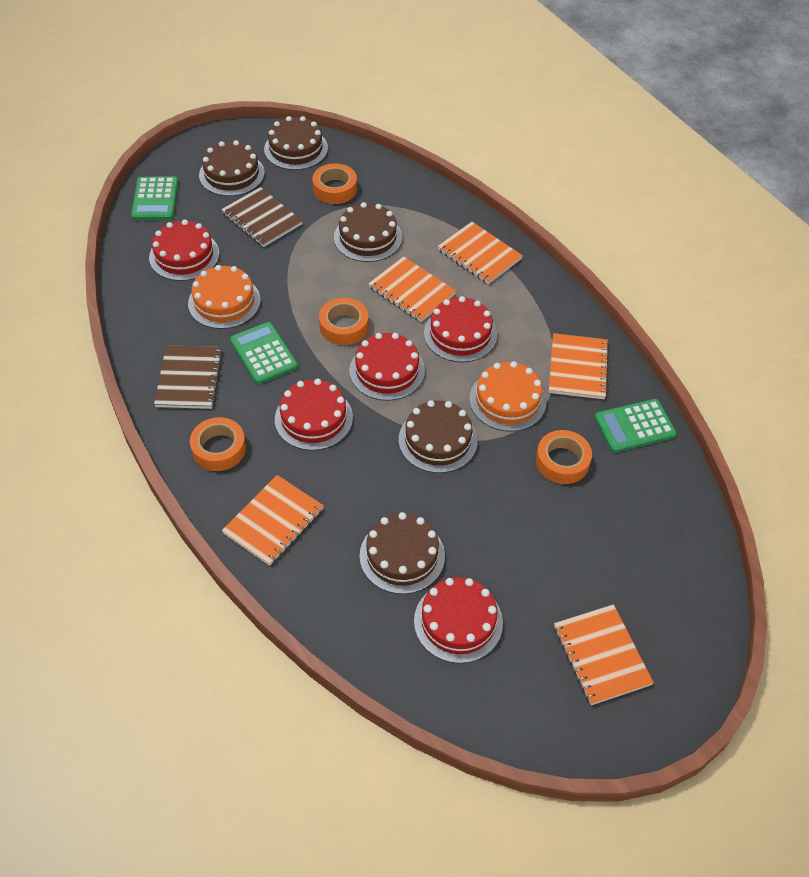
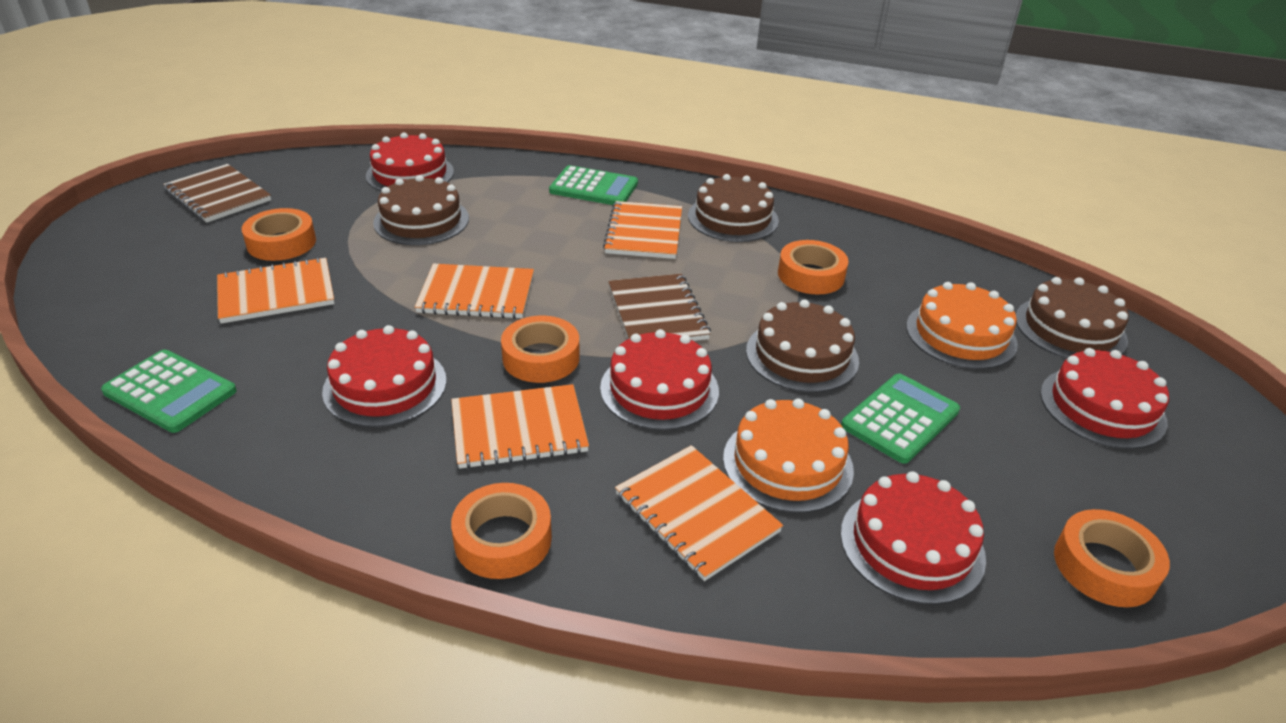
brown cake: [199,140,265,196] [264,116,328,170] [334,202,402,262] [360,512,445,594] [399,400,478,473] = 5 -> [373,175,469,245] [688,174,779,242] [746,299,859,392] [1016,277,1129,358] = 4
orange tape: [190,417,246,471] [312,163,357,204] [319,298,369,345] [536,430,592,484] = 4 -> [242,208,316,261] [451,483,552,579] [501,316,580,383] [778,240,848,294] [1054,509,1170,607] = 5

